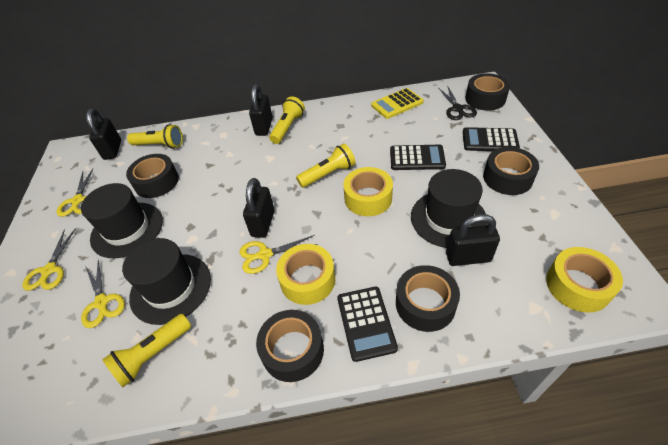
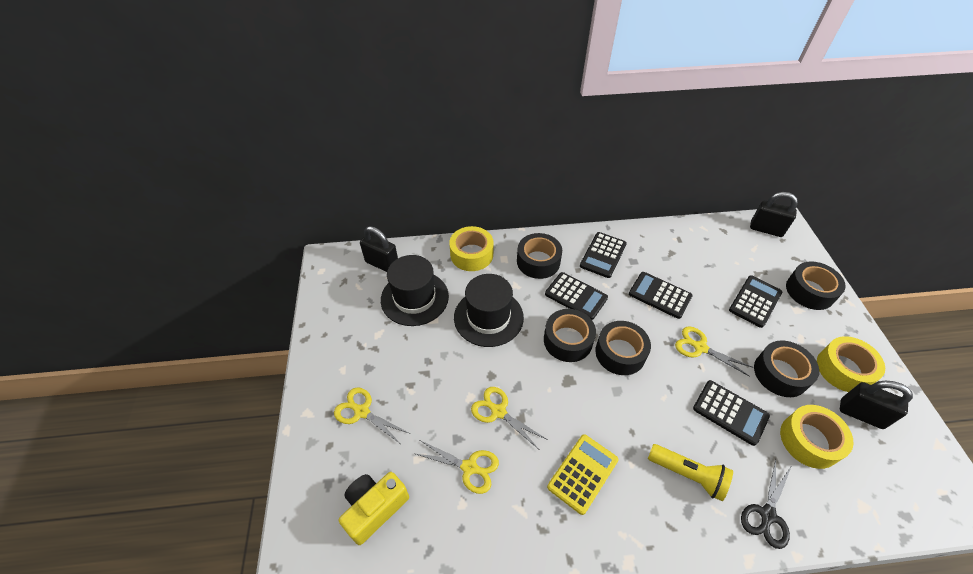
black calculator: [337,287,398,362] [390,145,446,170] [463,127,520,151] = 3 -> [545,272,608,320] [580,232,627,278] [629,272,693,319] [693,380,770,446] [729,275,782,328] = 5
black hat: [81,183,163,258] [122,238,211,325] [411,169,488,248] = 3 -> [381,255,449,326] [454,274,524,347] = 2
black padlock: [86,109,121,160] [243,178,275,238] [249,84,273,136] [446,214,500,266] = 4 -> [360,226,398,272] [750,192,798,237] [840,381,913,429] = 3
yellow camera: none = 0 -> [339,472,409,545] = 1
yellow flashlight: [102,314,191,387] [127,124,183,149] [269,97,305,144] [296,143,356,188] = 4 -> [648,444,733,501] = 1

